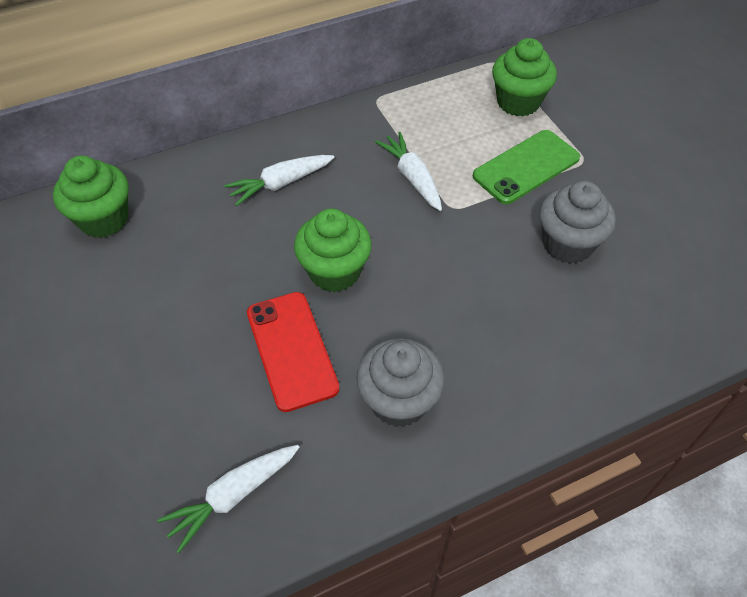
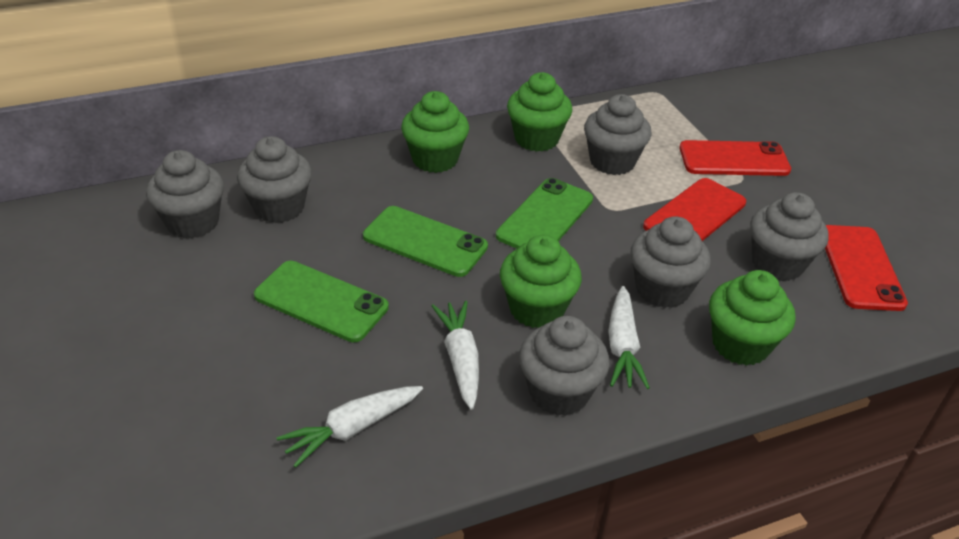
green cupcake: [53,156,129,238] [294,208,372,292] [492,38,557,117] = 3 -> [401,91,469,173] [500,235,582,328] [507,72,572,152] [709,270,795,366] = 4
green phone: [473,130,580,204] = 1 -> [254,261,389,342] [363,206,488,277] [496,178,593,249] = 3
grey cupcake: [356,339,445,427] [539,181,616,264] = 2 -> [146,150,224,239] [237,136,312,223] [519,316,609,416] [584,94,651,175] [630,216,711,308] [750,192,829,281] = 6
red phone: [247,292,340,412] = 1 -> [643,178,746,241] [679,140,791,176] [825,225,908,311] = 3

